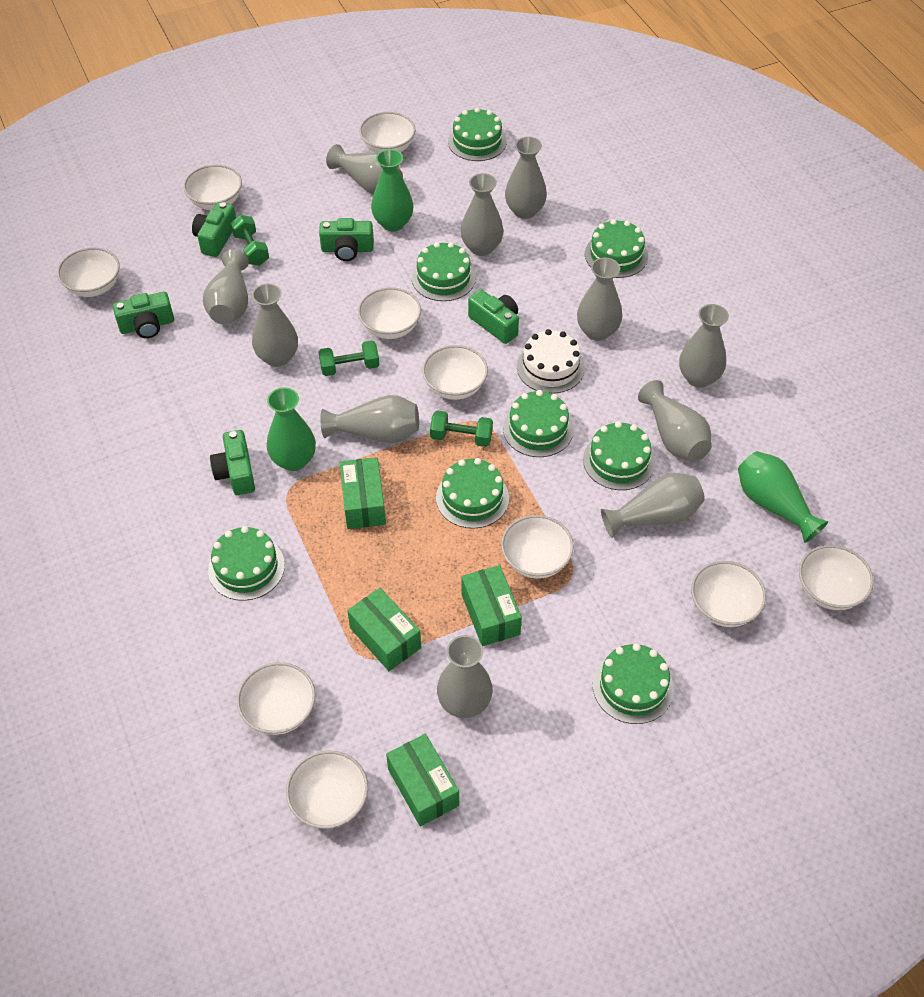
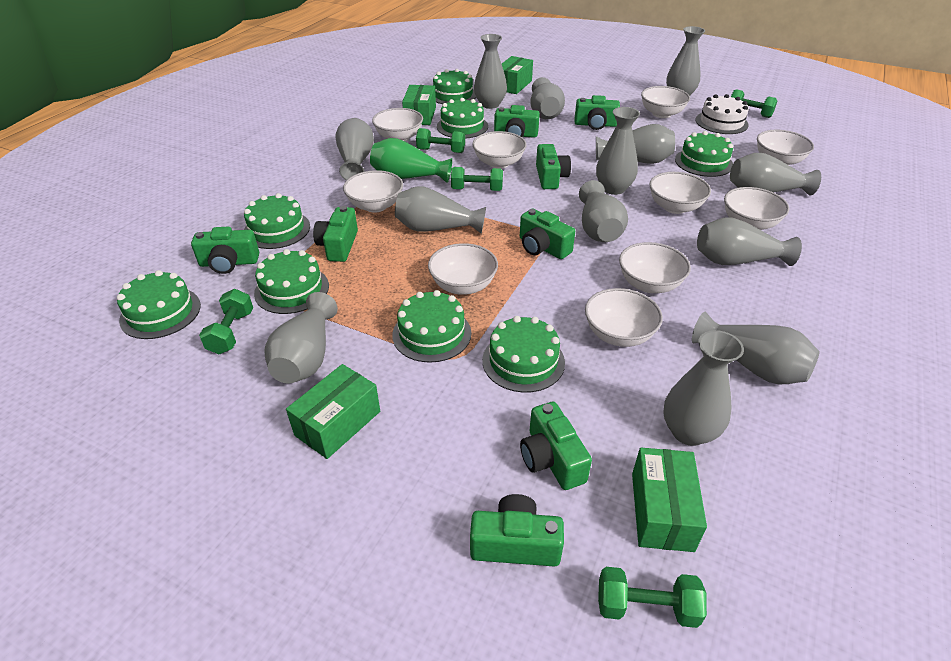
green camera: [113,292,174,338] [192,202,236,257] [210,430,255,495] [319,218,374,261] [468,290,519,344] = 5 -> [191,227,259,274] [313,206,358,262] [470,494,564,567] [494,105,540,138] [520,208,575,259] [520,401,592,490] [536,144,571,189] [575,95,620,130] = 8
green dumbbell: [231,215,269,265] [318,340,379,376] [430,411,493,447] = 3 -> [199,289,253,354] [416,128,465,153] [451,167,503,191] [598,567,707,628] [731,89,777,118] = 5
green vase: [267,387,316,471] [371,149,413,231] [738,451,828,543] = 3 -> [370,138,452,183] = 1
grey vase: [203,249,249,324] [252,283,298,367] [320,395,419,443] [326,144,403,194] [437,635,493,718] [461,173,504,256] [505,137,547,219] [577,257,622,341] [601,473,705,538] [638,380,712,461] [679,304,729,388] = 11 -> [265,292,338,384] [335,118,374,180] [395,186,486,234] [474,34,507,109] [530,77,565,119] [579,180,628,242] [596,107,640,195] [596,124,675,164] [663,330,744,446] [666,26,705,96] [692,312,820,384] [697,217,802,266] [730,153,821,196] = 13

